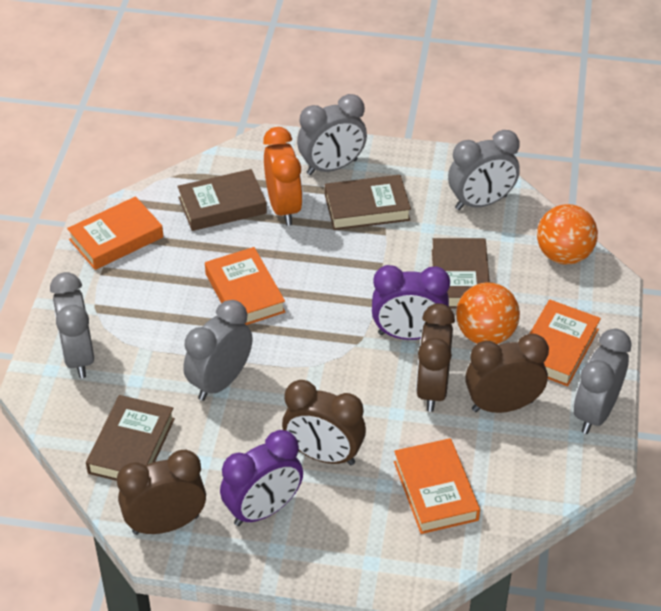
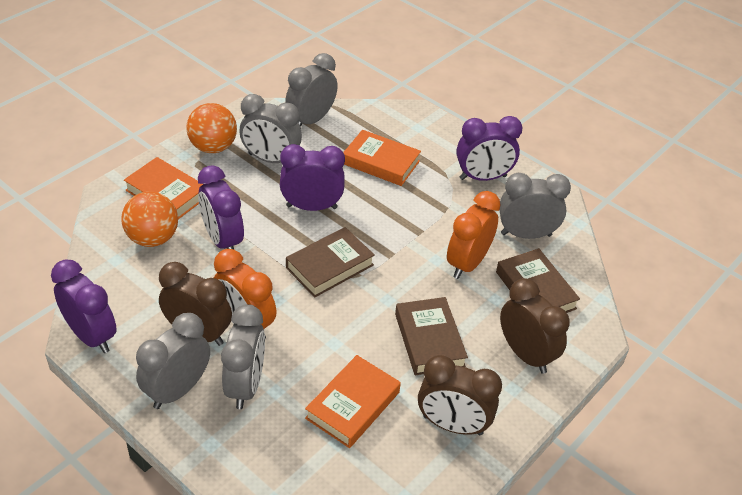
brown book: [86,395,175,481] [177,169,267,231] [325,175,411,230] [432,238,490,309] = 4 -> [286,227,375,298] [395,297,468,375] [496,248,580,313] = 3
brown clock: [117,450,206,535] [282,380,366,465] [416,303,455,412] [465,333,549,413] = 4 -> [159,262,232,346] [418,355,502,435] [500,278,570,374] = 3
orange book: [67,196,164,270] [205,247,285,325] [394,438,480,534] [529,300,601,386] = 4 -> [124,157,203,219] [305,355,401,448] [343,130,421,186] = 3
orange clock: [263,127,303,226] = 1 -> [214,249,277,339] [447,191,501,279] = 2
purple clock: [220,430,303,526] [372,265,450,340] = 2 -> [51,259,117,353] [198,165,244,249] [280,144,345,211] [456,116,522,181] = 4

